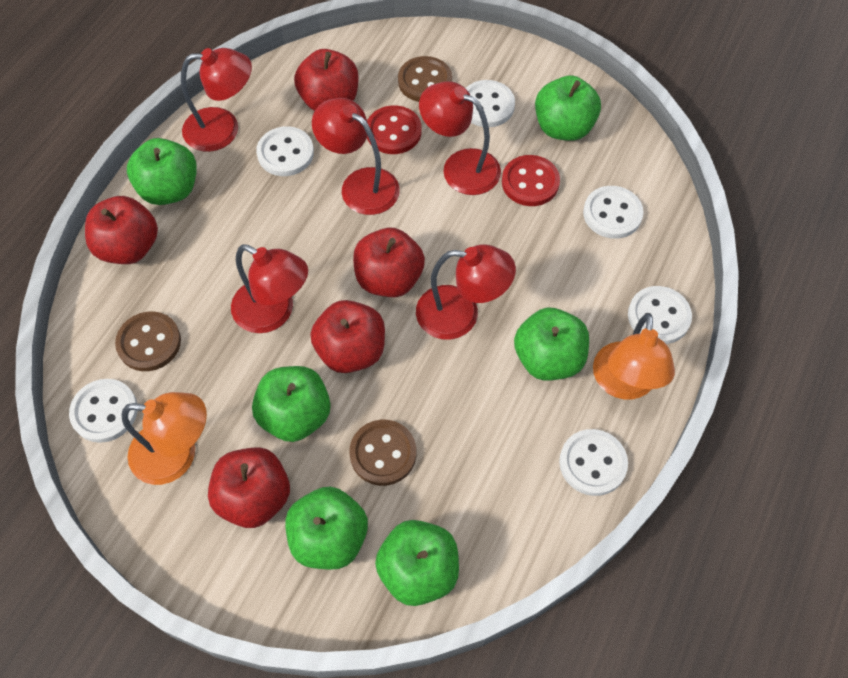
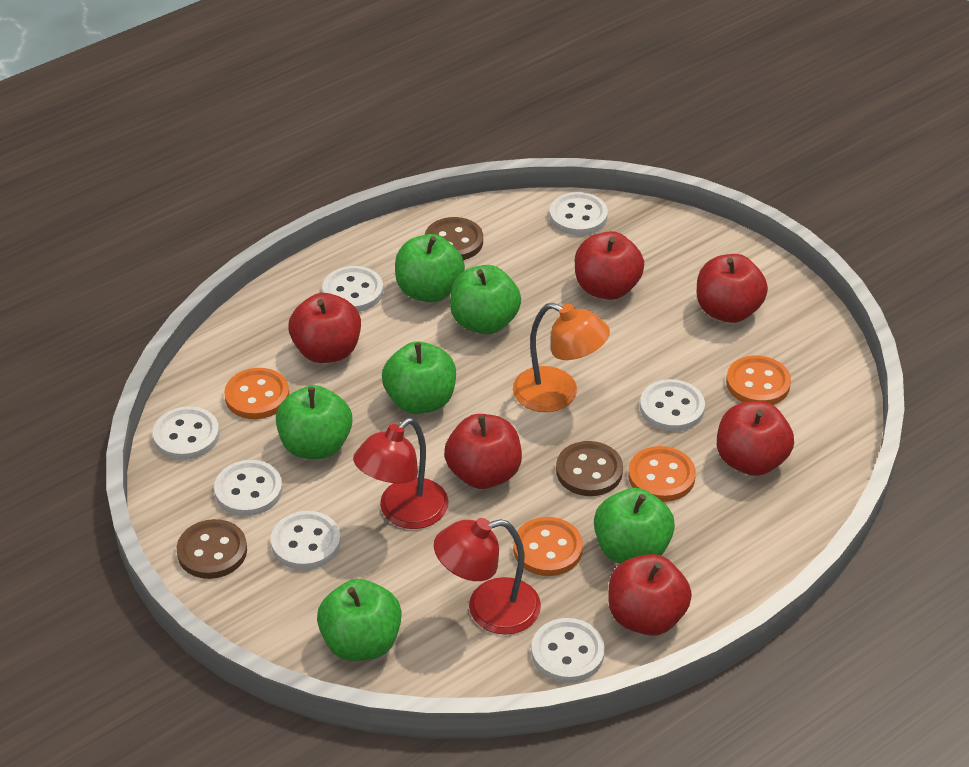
orange button: none = 0 -> [224,368,289,419] [513,517,583,576] [628,446,696,502] [726,355,791,405] = 4
orange lamp: [122,392,207,485] [593,314,675,399] = 2 -> [513,303,610,412] = 1
red apple: [85,196,158,264] [208,447,290,528] [294,49,359,111] [311,300,385,373] [353,228,425,297] = 5 -> [288,293,361,363] [444,414,522,489] [575,231,644,300] [609,554,692,636] [697,254,768,323] [717,401,794,476] = 6
red button: [367,105,421,154] [502,155,560,206] = 2 -> none = 0
red lamp: [181,48,252,152] [231,244,308,333] [312,98,400,215] [416,244,516,340] [419,81,501,195] = 5 -> [353,418,449,529] [434,518,541,635] = 2
white button: [69,379,138,443] [256,126,314,176] [465,80,515,127] [559,429,628,496] [583,186,644,239] [628,286,692,344] = 6 -> [153,406,219,460] [214,460,283,516] [271,511,341,570] [322,266,383,312] [531,618,605,683] [550,192,608,235] [640,379,705,431] = 7

